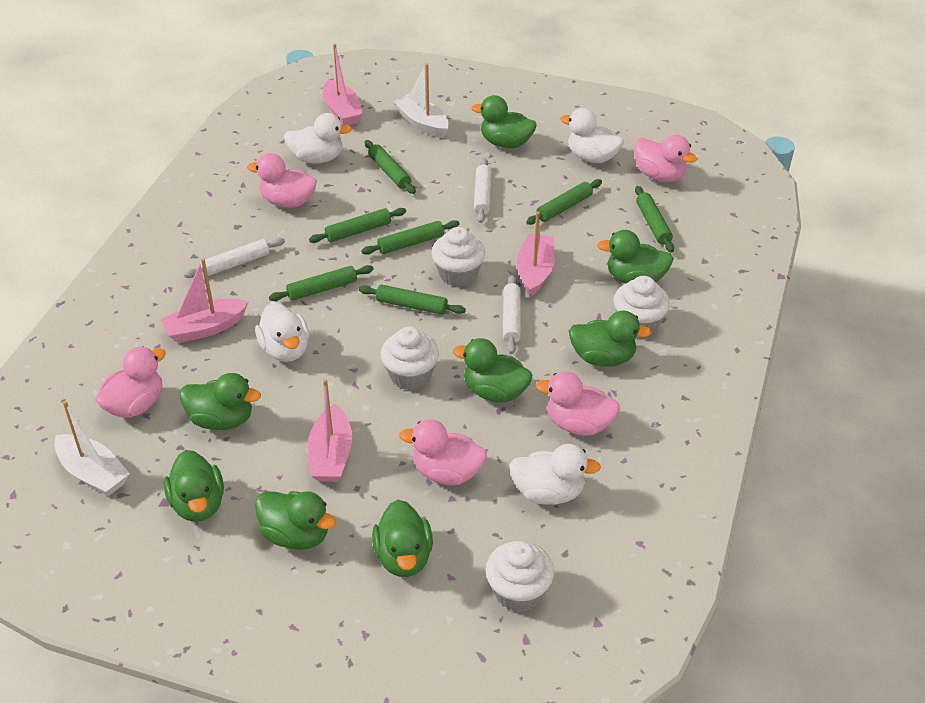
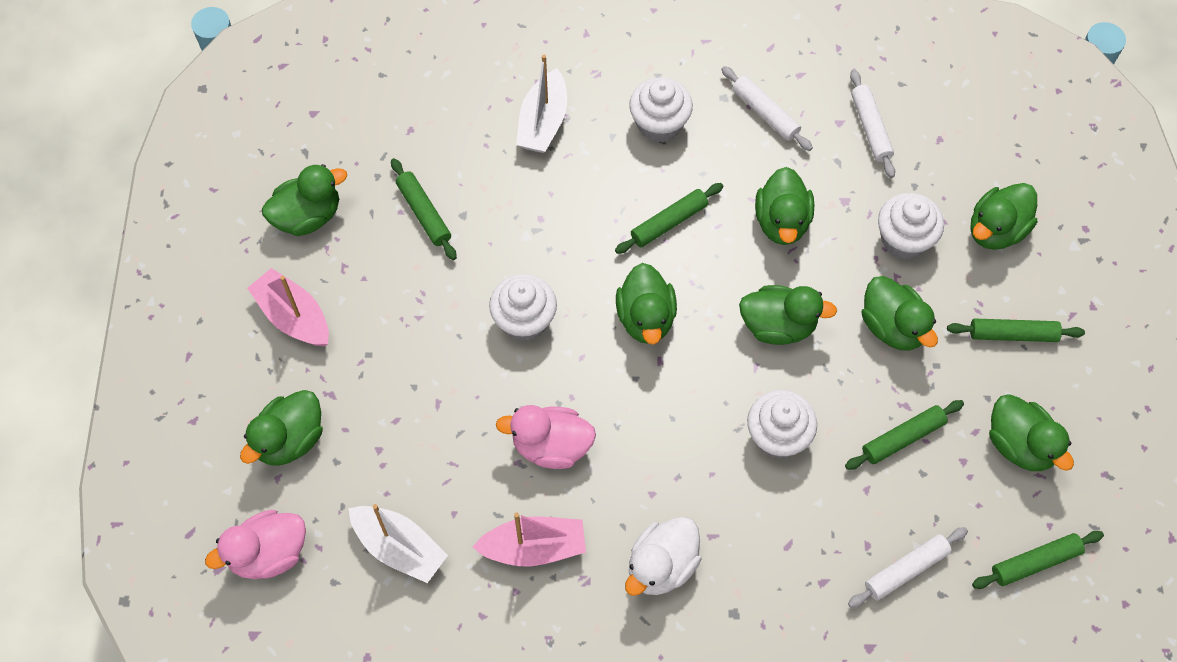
green rolling pin: [269,265,374,301] [309,208,406,243] [359,284,466,315] [361,220,460,255] [365,140,416,194] [526,179,602,225] [635,186,674,253] = 7 -> [391,158,457,260] [615,183,723,254] [845,400,964,470] [947,319,1085,342] [972,531,1104,589] = 5
pink boat: [161,258,249,343] [308,379,352,482] [323,44,363,125] [517,212,555,296] = 4 -> [247,268,329,347] [473,512,586,566] = 2
pink duck: [95,347,166,418] [247,153,317,208] [399,419,487,485] [536,371,620,436] [634,135,697,182] = 5 -> [205,510,306,579] [496,405,596,469] = 2
white duck: [255,302,309,362] [284,113,352,164] [509,444,601,505] [560,108,624,163] = 4 -> [625,517,701,596] = 1

